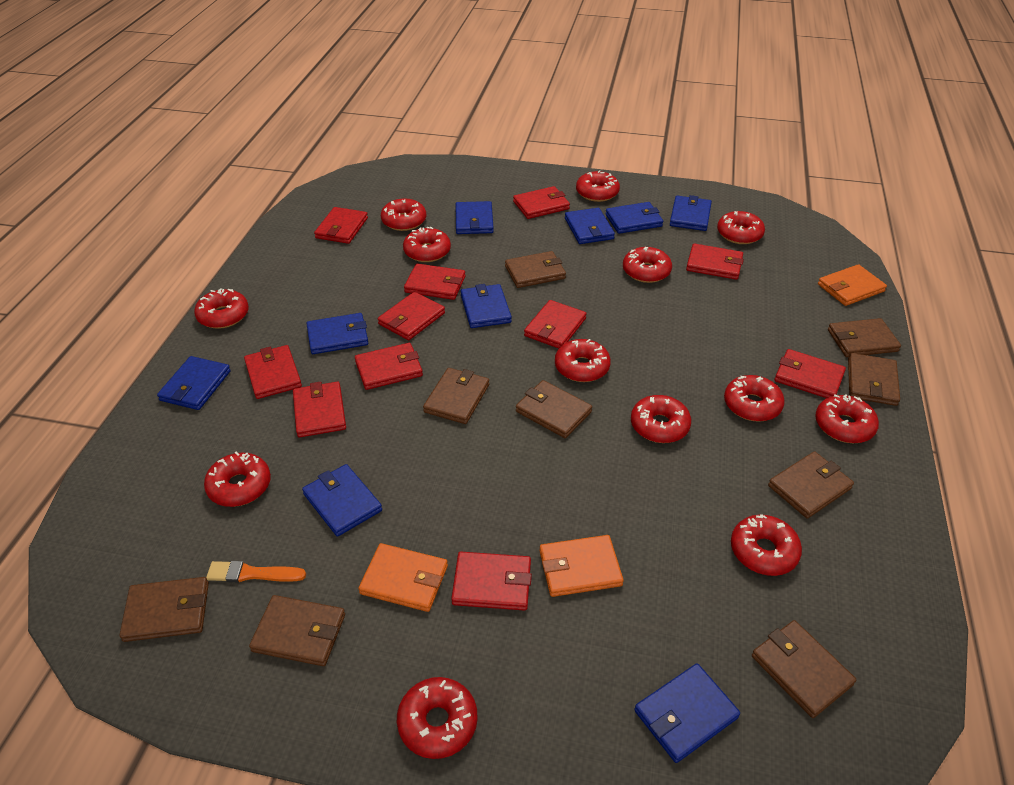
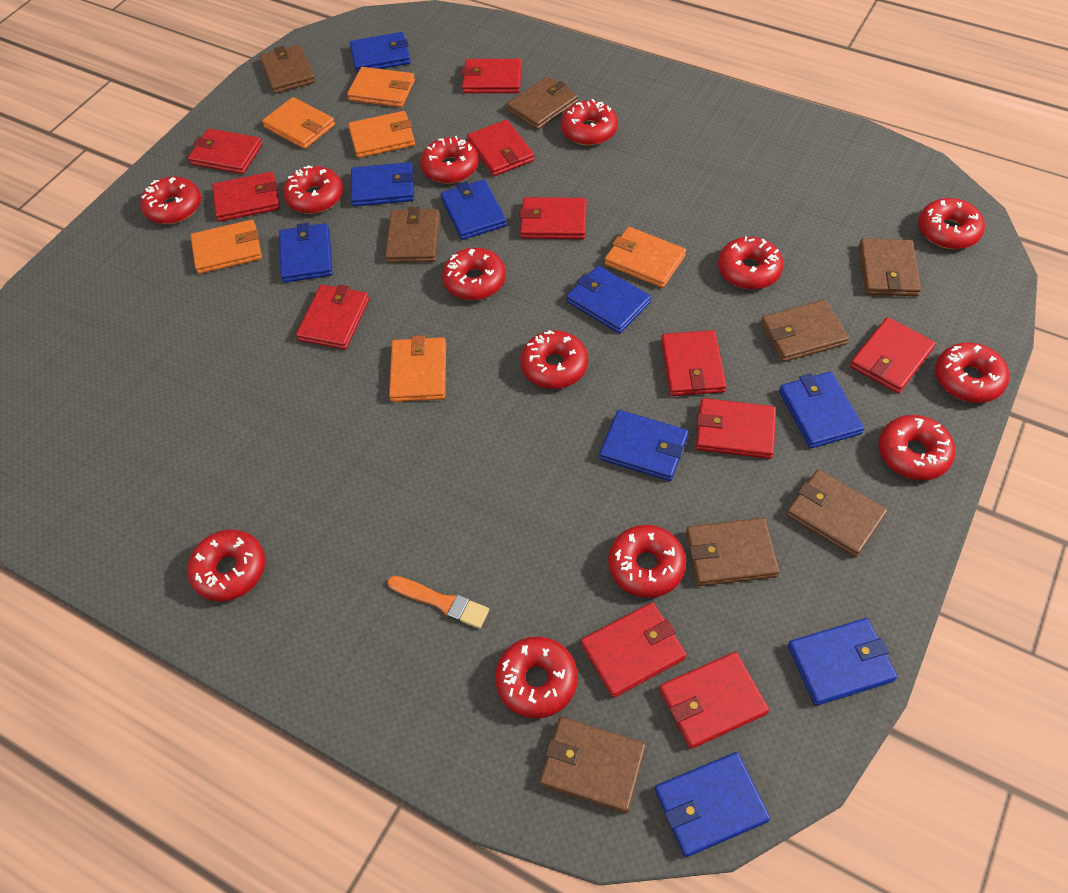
brown wallet: [119,577,209,642] [249,595,345,666] [423,368,489,424] [505,251,566,288] [516,380,592,438] [752,620,856,718] [768,451,854,519] [828,318,901,357] [848,353,900,406] = 9 -> [260,44,315,94] [385,207,440,263] [507,76,578,130] [540,717,646,813] [686,518,779,586] [761,300,849,362] [786,470,888,557] [859,238,921,296] = 8
orange wallet: [358,543,448,612] [540,535,624,597] [818,264,887,306] = 3 -> [191,220,262,274] [262,97,335,149] [347,67,415,107] [348,111,415,158] [389,335,446,402] [605,227,686,288] = 6

